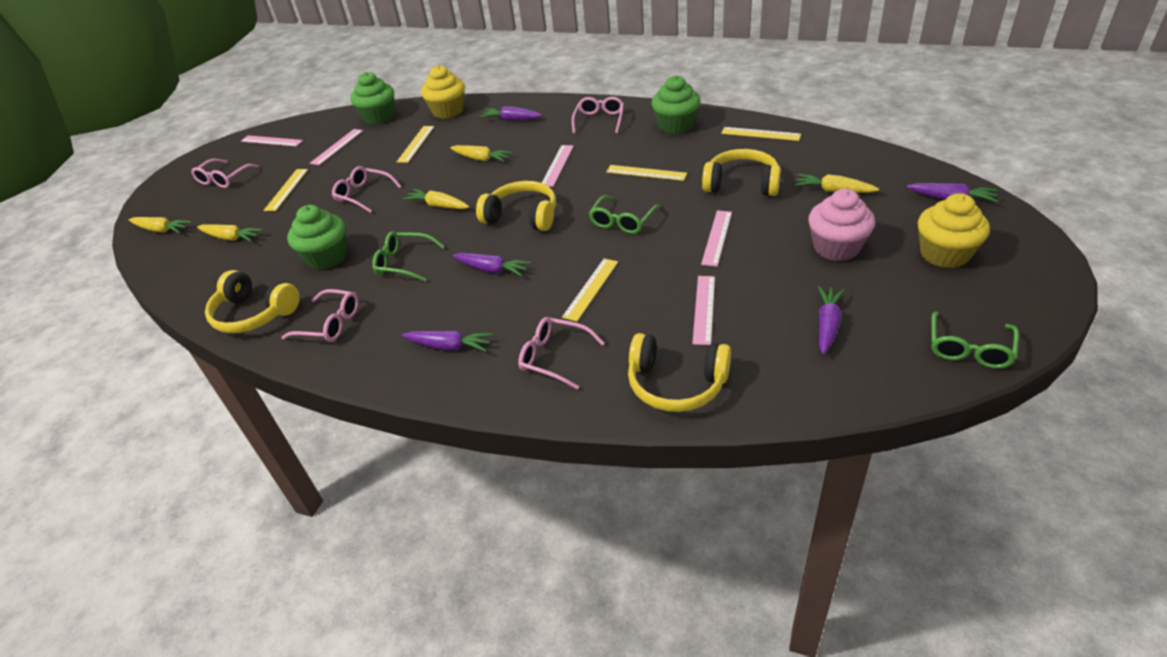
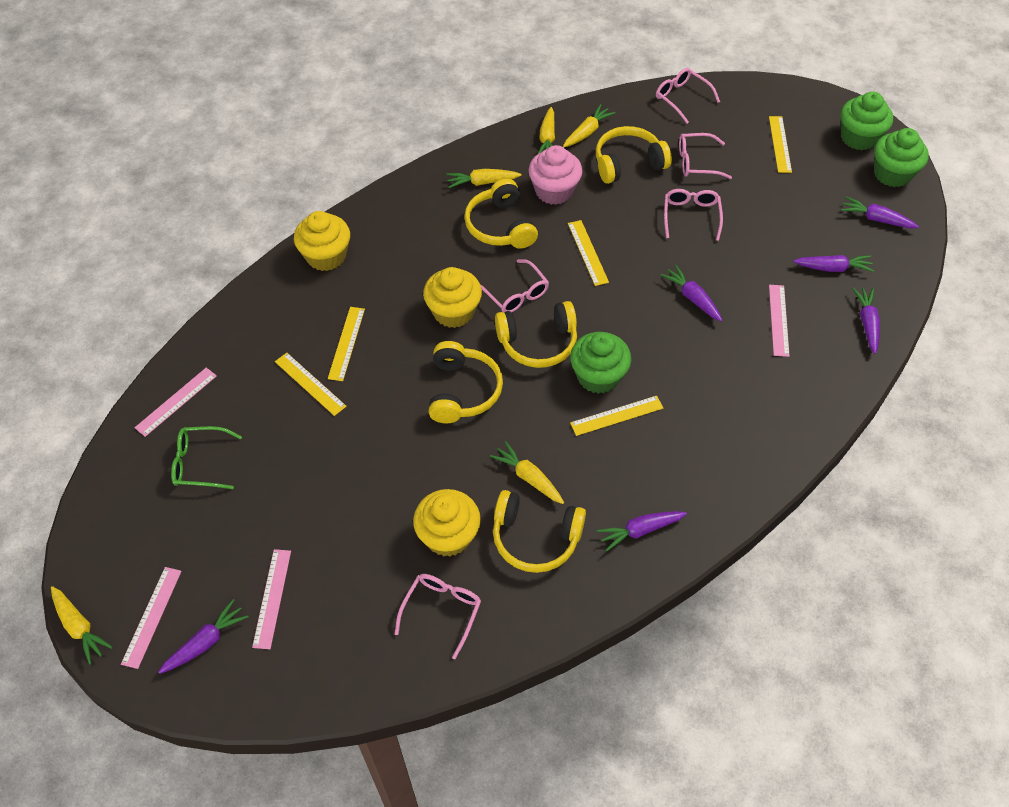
green glasses: [372,231,445,282] [589,195,660,234] [931,312,1019,369] = 3 -> [171,426,242,489] = 1
pink ruler: [241,135,303,146] [310,129,363,165] [542,145,574,187] [692,276,715,345] [701,210,732,267] = 5 -> [121,567,182,669] [134,368,217,437] [252,549,291,649] [769,285,790,357] = 4
purple carrot: [402,331,493,352] [453,253,531,277] [480,107,542,121] [818,286,845,354] [907,183,998,202] = 5 -> [158,599,249,674] [597,511,687,552] [660,265,723,322] [793,255,874,272] [841,197,919,228] [852,288,880,354] = 6
yellow cupcake: [421,65,465,119] [918,193,990,268] = 2 -> [294,211,350,271] [413,489,481,557] [423,267,482,328] = 3
yellow headphones: [205,270,300,333] [476,181,556,231] [628,333,731,412] [702,149,781,196] = 4 -> [428,341,503,423] [464,179,538,249] [493,490,586,573] [495,301,577,368] [596,126,672,184] = 5

